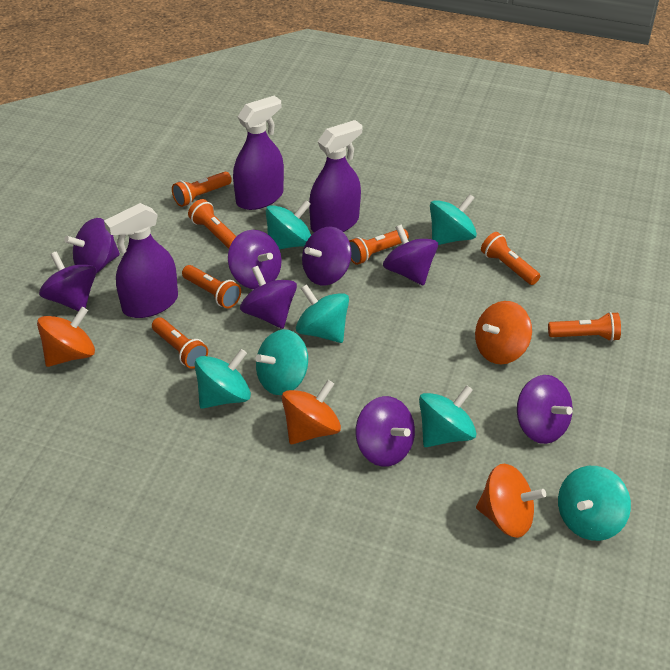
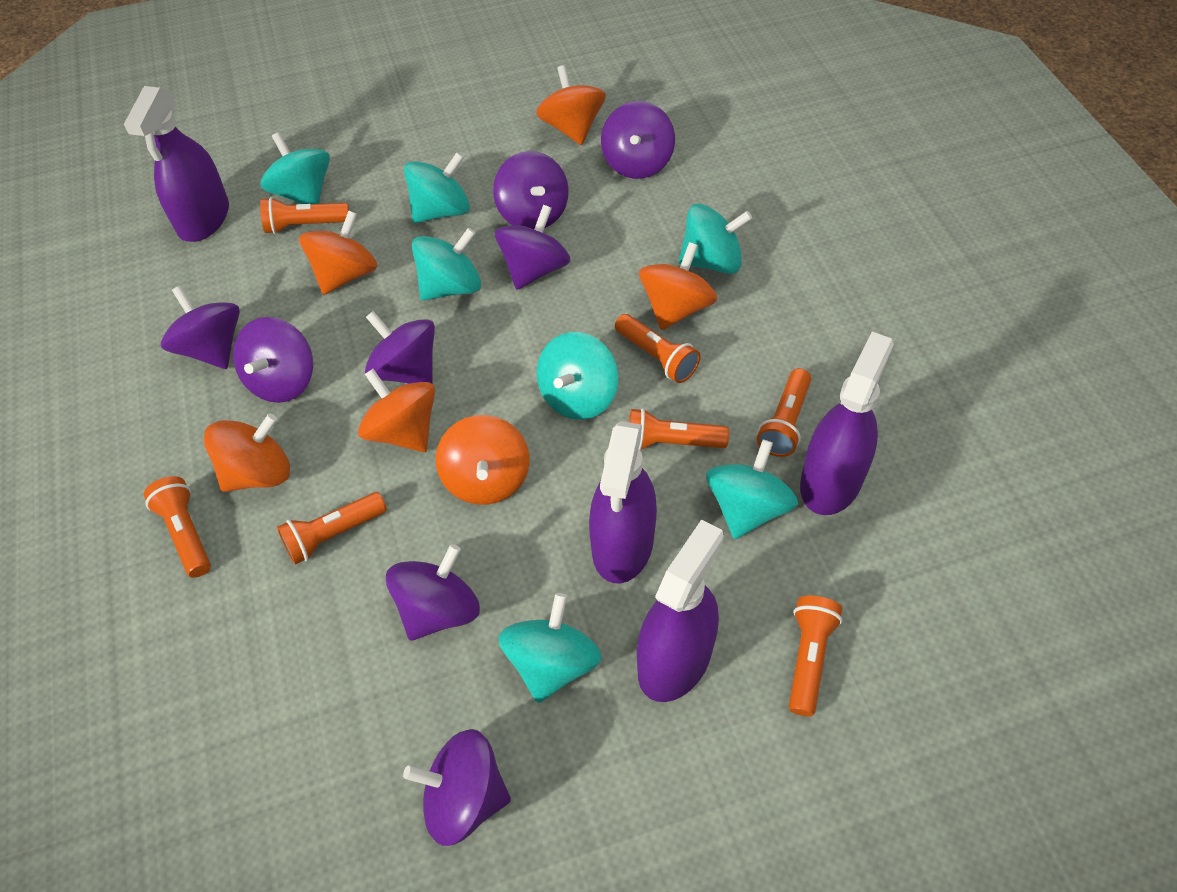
orange spinning top: [37,307,95,367] [282,380,341,444] [475,301,532,364] [476,464,546,538] = 4 -> [204,413,290,492] [299,210,377,295] [358,369,435,452] [436,415,530,505] [536,65,606,145] [639,242,717,330] = 6
purple spray bottle: [104,203,178,318] [233,96,284,210] [309,120,363,232] = 3 -> [124,86,229,242] [589,421,657,583] [637,519,724,702] [800,332,894,515] = 4

